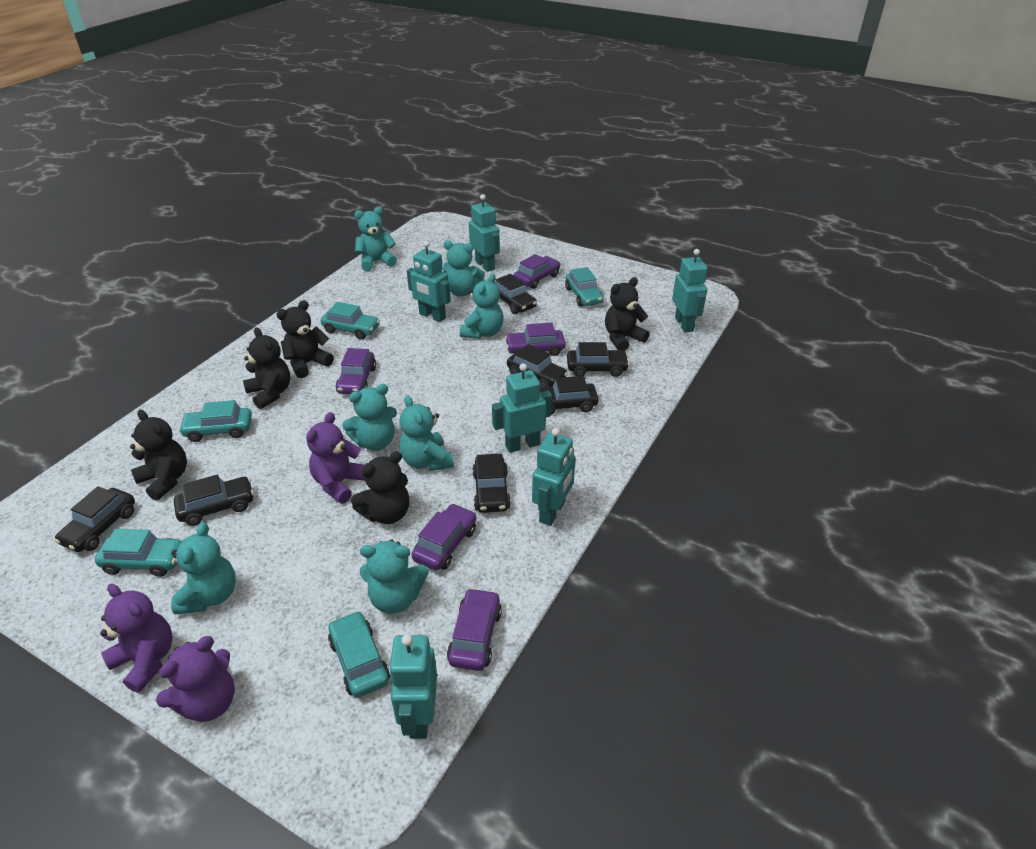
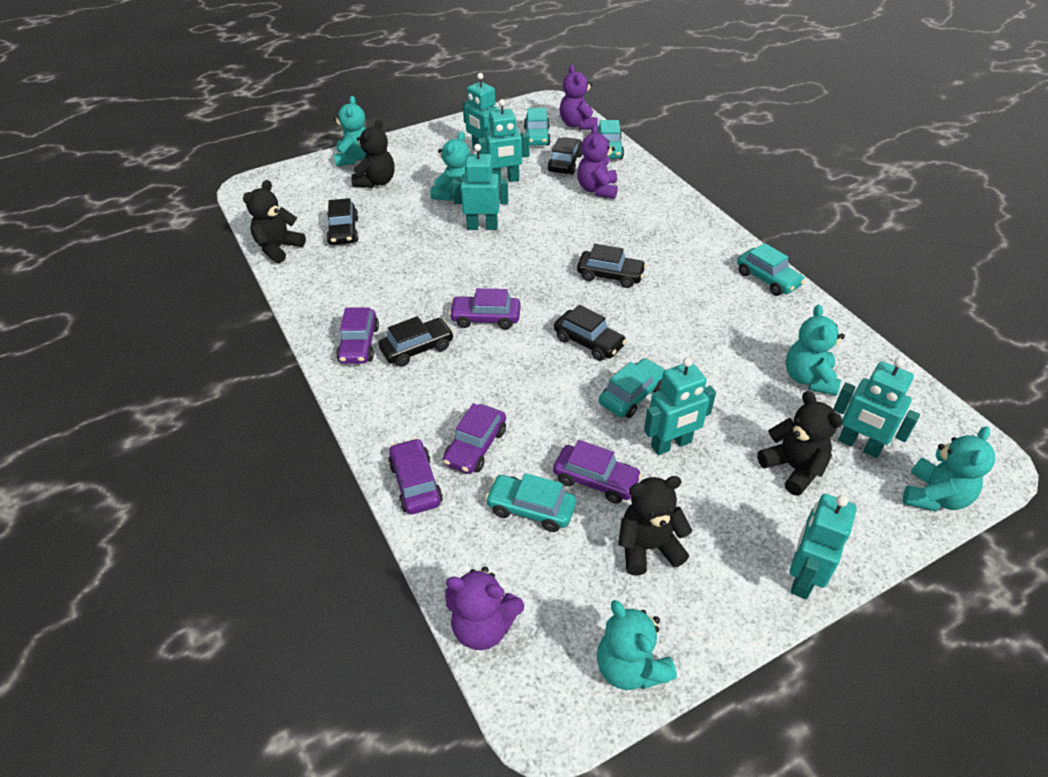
black car: [54,486,135,552] [174,474,254,526] [472,454,511,513] [494,274,537,314] [507,344,568,387] [540,376,599,415] [567,342,630,377] = 7 -> [326,198,359,245] [378,316,454,367] [547,137,582,175] [554,305,627,361] [577,244,646,288] = 5
black teddy bear: [130,410,187,501] [243,327,290,409] [276,300,334,378] [351,451,409,524] [605,277,650,351] = 5 -> [243,180,306,263] [351,119,395,188] [618,476,693,576] [757,391,843,496] = 4
turquoise teddy bear: [171,522,236,614] [342,384,397,451] [354,207,397,271] [360,540,428,614] [399,396,454,471] [443,240,485,297] [460,273,503,339] = 7 -> [333,96,367,167] [430,132,470,201] [597,600,677,690] [786,305,845,396] [903,426,995,512] = 5

